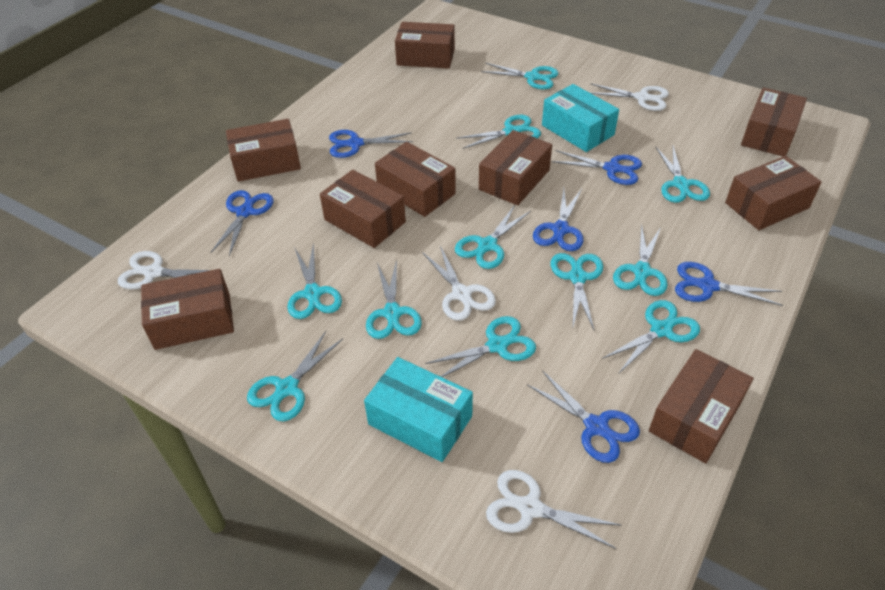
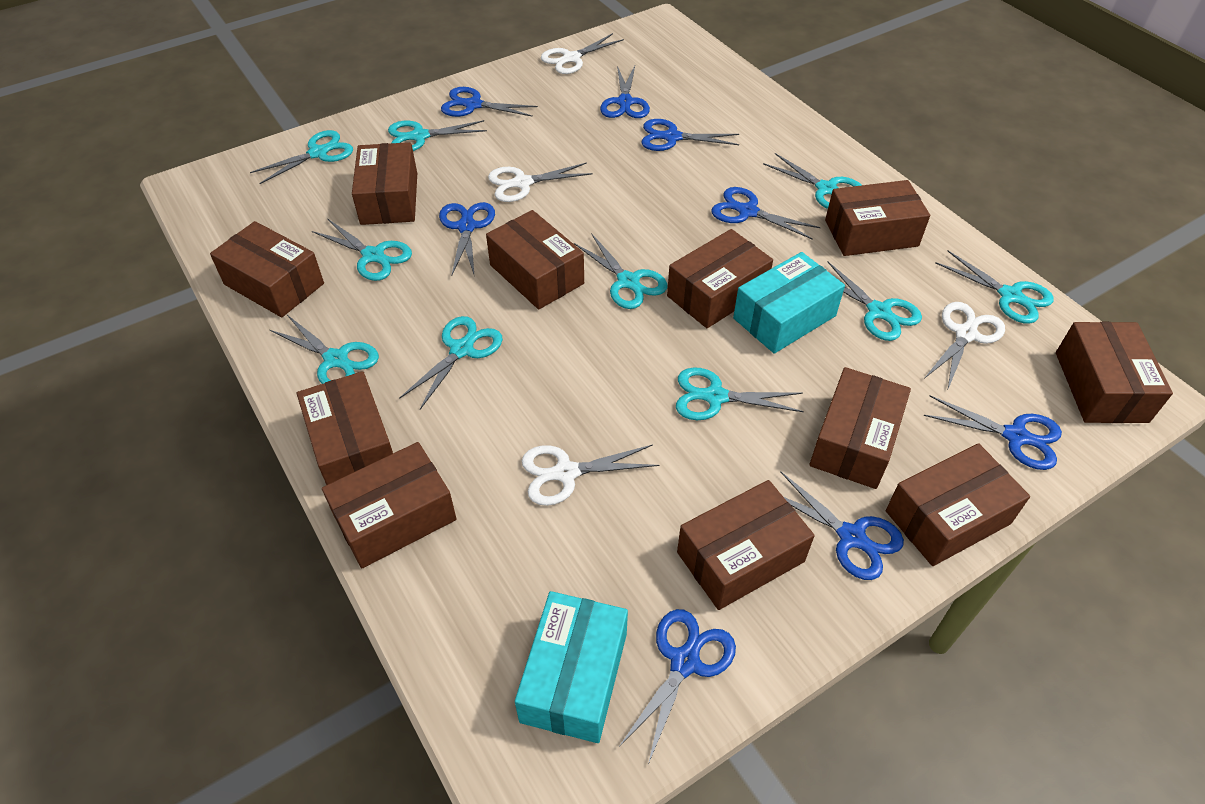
blue scissors: [210,190,273,256] [329,130,413,158] [527,370,640,463] [533,189,583,251] [552,150,642,185] [675,262,783,306] = 6 -> [439,202,495,277] [441,87,538,117] [600,66,650,118] [619,609,736,764] [641,119,739,151] [712,187,821,240] [780,471,904,580] [924,396,1062,470] = 8
brown box: [141,269,234,350] [226,119,301,182] [320,170,406,248] [375,142,456,217] [395,22,455,69] [479,130,552,205] [649,349,753,463] [725,156,822,230] [741,88,807,156] = 9 -> [210,221,324,317] [297,371,393,485] [322,442,456,568] [352,142,417,225] [486,210,584,309] [667,229,773,328] [677,480,815,610] [809,367,911,489] [825,180,930,256] [886,443,1030,566] [1056,322,1173,423] = 11
turquoise scissors: [247,331,343,421] [287,243,342,319] [366,259,422,339] [425,316,536,377] [455,205,531,269] [456,115,541,149] [481,63,559,89] [551,253,603,330] [602,300,700,373] [613,224,668,296] [656,146,710,203] = 11 -> [250,130,353,184] [270,315,379,384] [312,218,412,281] [388,120,487,151] [399,316,503,410] [574,233,667,309] [676,367,804,420] [763,153,861,209] [828,262,922,341] [936,251,1054,324] = 10

